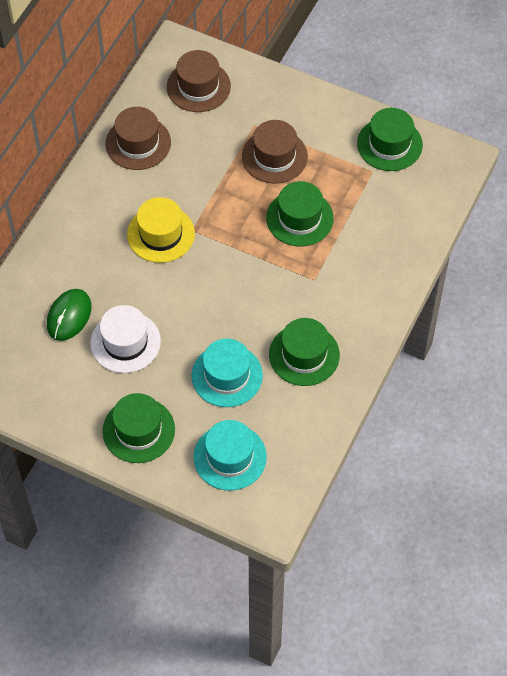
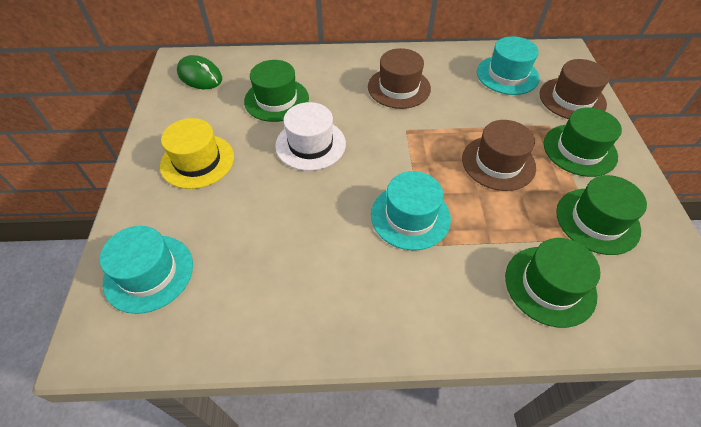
turquoise hat: [191,339,263,407] [193,420,267,491] = 2 -> [100,226,193,314] [371,171,451,250] [477,36,540,95] = 3

